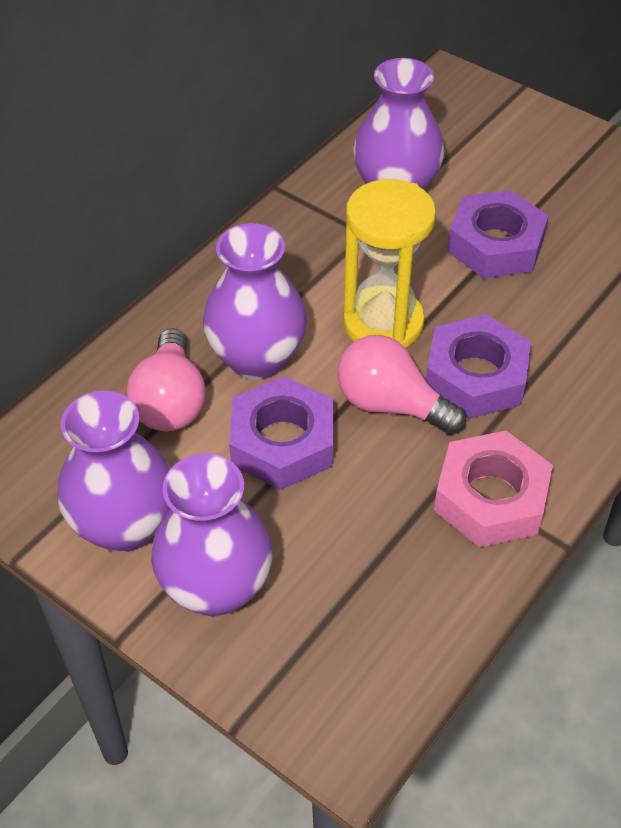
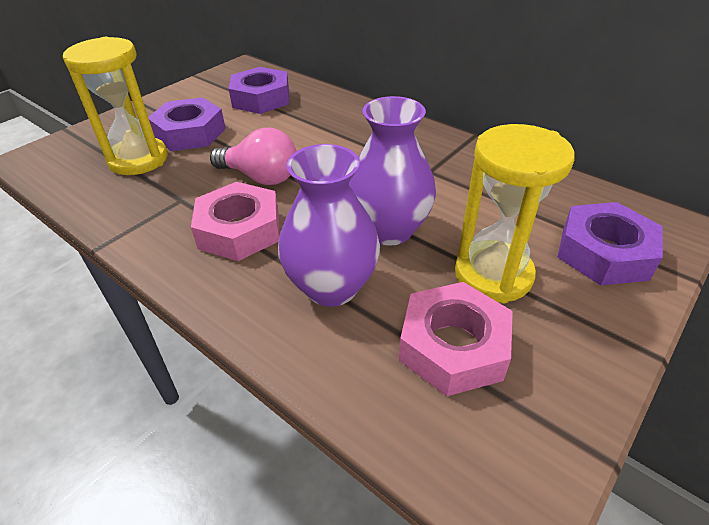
pink light bulb: [127,328,206,431] [337,335,466,435] = 2 -> [210,128,296,185] = 1
pink nut: [434,431,553,547] = 1 -> [191,182,280,261] [399,282,513,396] = 2
purple vase: [58,391,170,553] [151,454,273,617] [203,223,307,380] [353,58,444,189] = 4 -> [278,144,380,307] [349,96,436,246] = 2
yellow hourglass: [343,179,436,348] = 1 -> [63,37,168,175] [455,124,575,303] = 2

